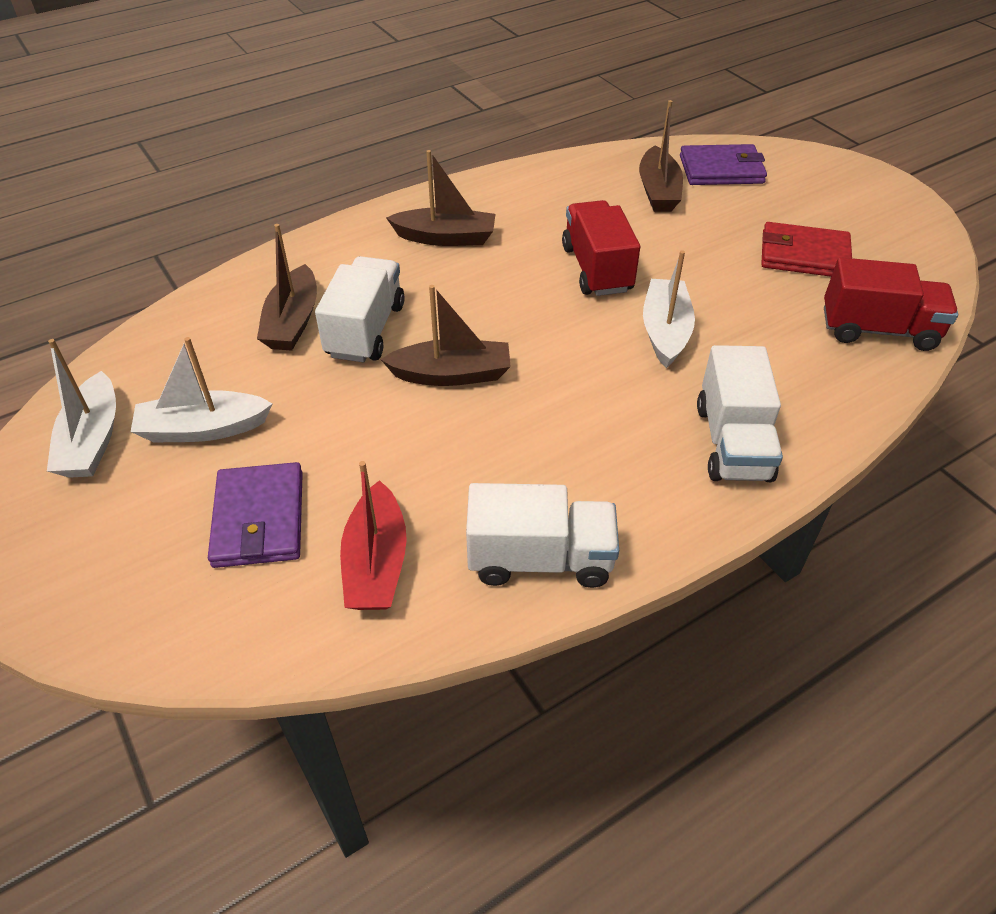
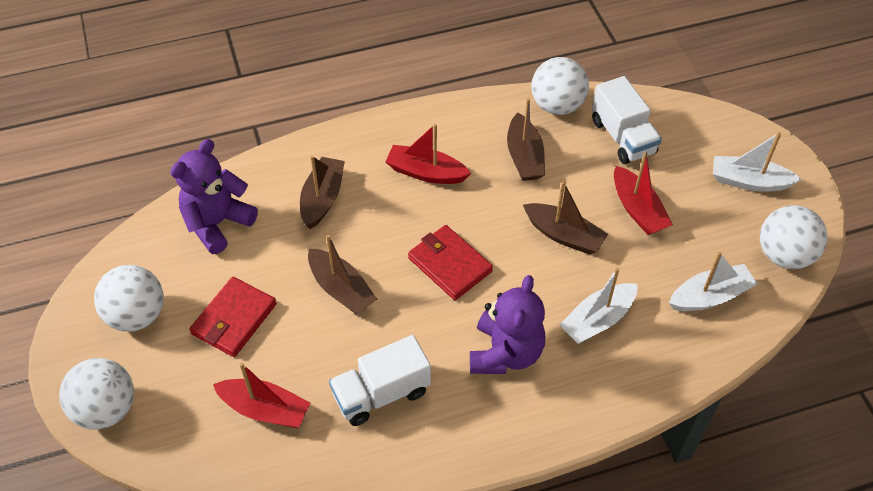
purple teddy bear: none = 0 -> [170,139,258,254] [470,275,545,374] = 2
purple wallet: [208,462,303,568] [680,144,767,185] = 2 -> none = 0
red boat: [340,461,407,610] = 1 -> [213,363,310,428] [385,124,471,184] [614,152,673,235] = 3
red truck: [562,200,640,296] [824,257,958,351] = 2 -> none = 0
red wallet: [761,222,852,277] = 1 -> [189,277,277,357] [408,225,493,300] = 2
white ball: none = 0 -> [59,358,134,430] [94,265,164,332] [531,57,589,115] [760,205,828,269] = 4
white truck: [315,256,404,362] [466,483,619,588] [697,345,783,482] = 3 -> [329,335,431,426] [592,76,662,164] = 2

